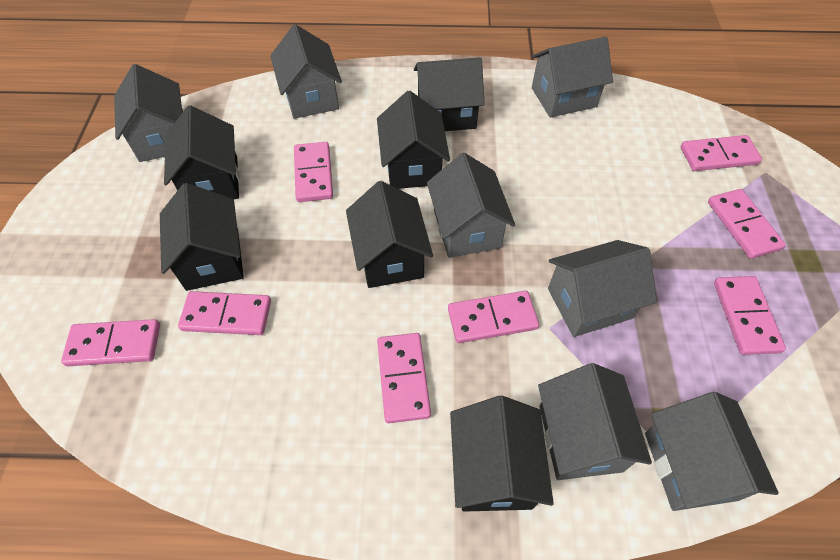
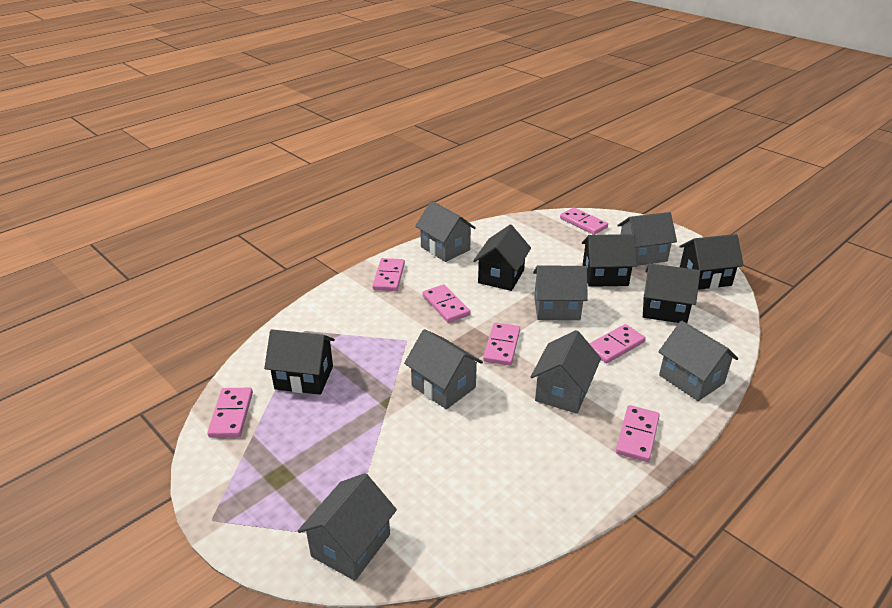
black house: [160,183,244,291] [164,105,240,199] [346,181,433,288] [377,91,450,189] [414,57,485,131] [450,396,554,512] = 6 -> [264,329,335,395] [473,225,531,291] [582,234,637,287] [643,263,700,323] [679,234,744,290] = 5
pink domino: [61,319,160,366] [178,291,271,335] [294,142,333,202] [377,333,431,423] [448,291,539,343] [681,135,762,171] [708,189,786,259] [714,276,786,355] = 8 -> [207,388,253,438] [372,258,405,291] [423,285,470,323] [483,322,520,366] [560,207,608,235] [589,324,646,363] [616,405,660,462] = 7

